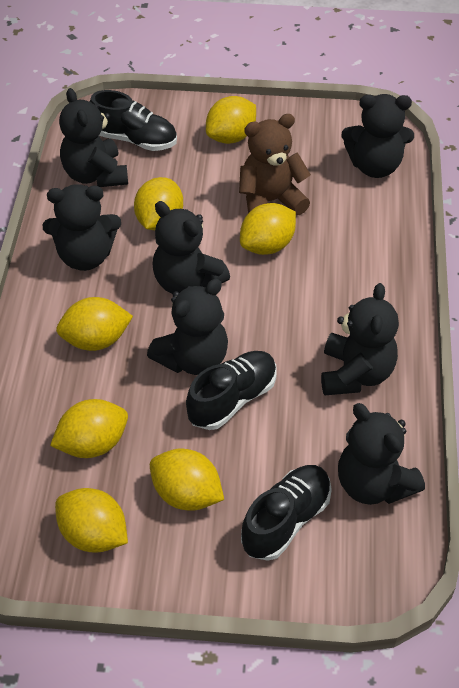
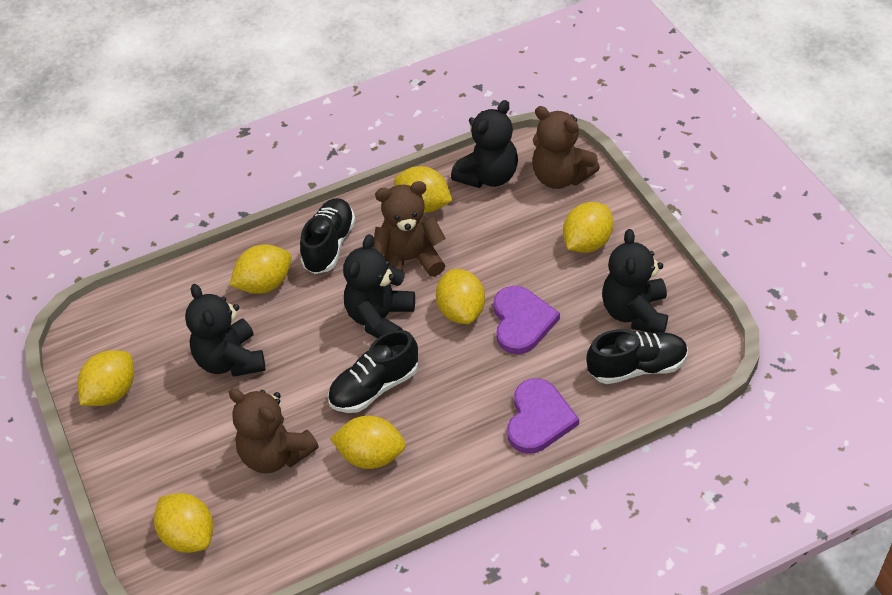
black teddy bear: [43,184,121,271] [59,88,128,187] [147,279,228,375] [153,201,230,294] [321,283,399,395] [338,403,425,505] [342,94,414,178] = 7 -> [185,284,265,377] [343,234,415,338] [451,100,518,188] [602,229,668,333] = 4
brown teddy bear: [239,114,311,215] = 1 -> [229,388,319,474] [373,181,446,277] [532,106,600,189] = 3
purple heart: none = 0 -> [493,286,560,354] [507,378,579,454] = 2

